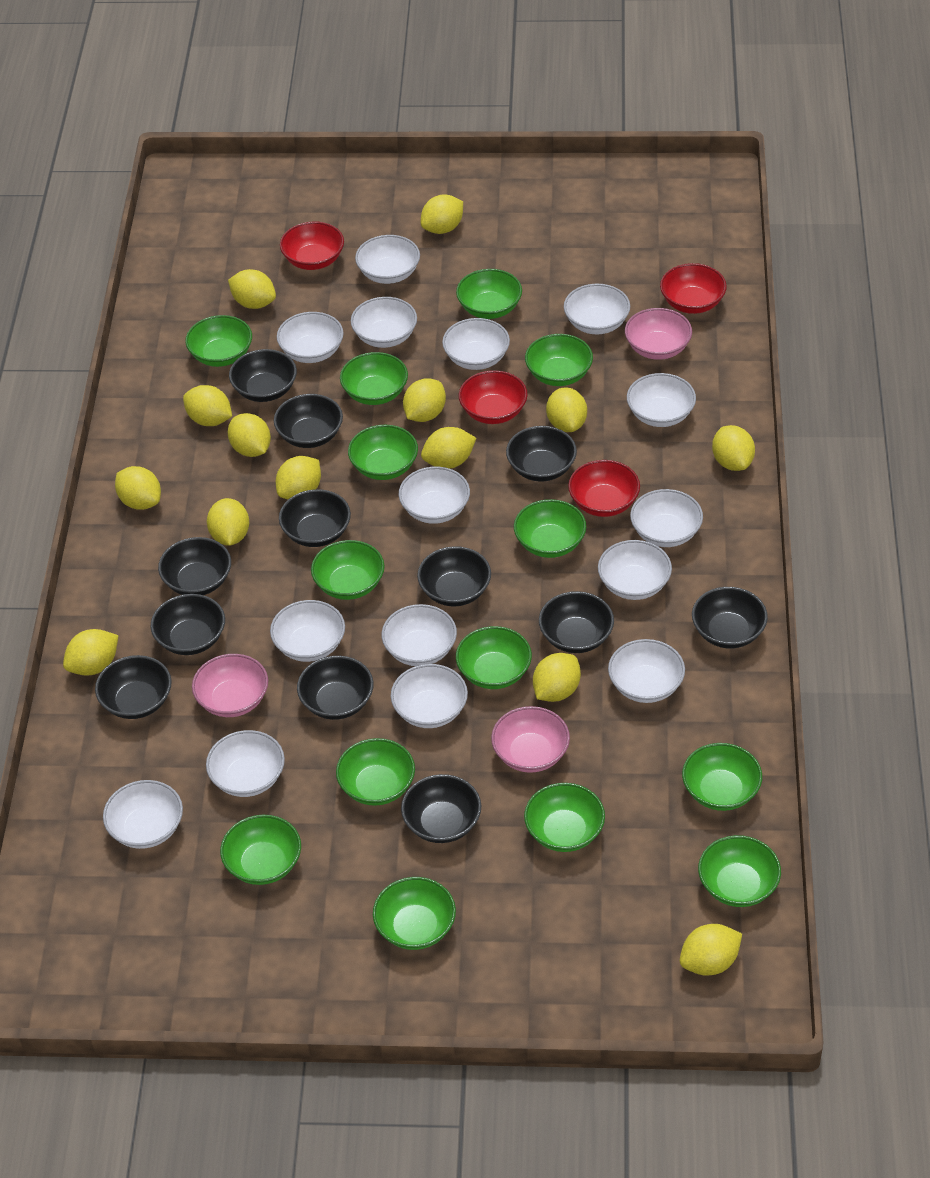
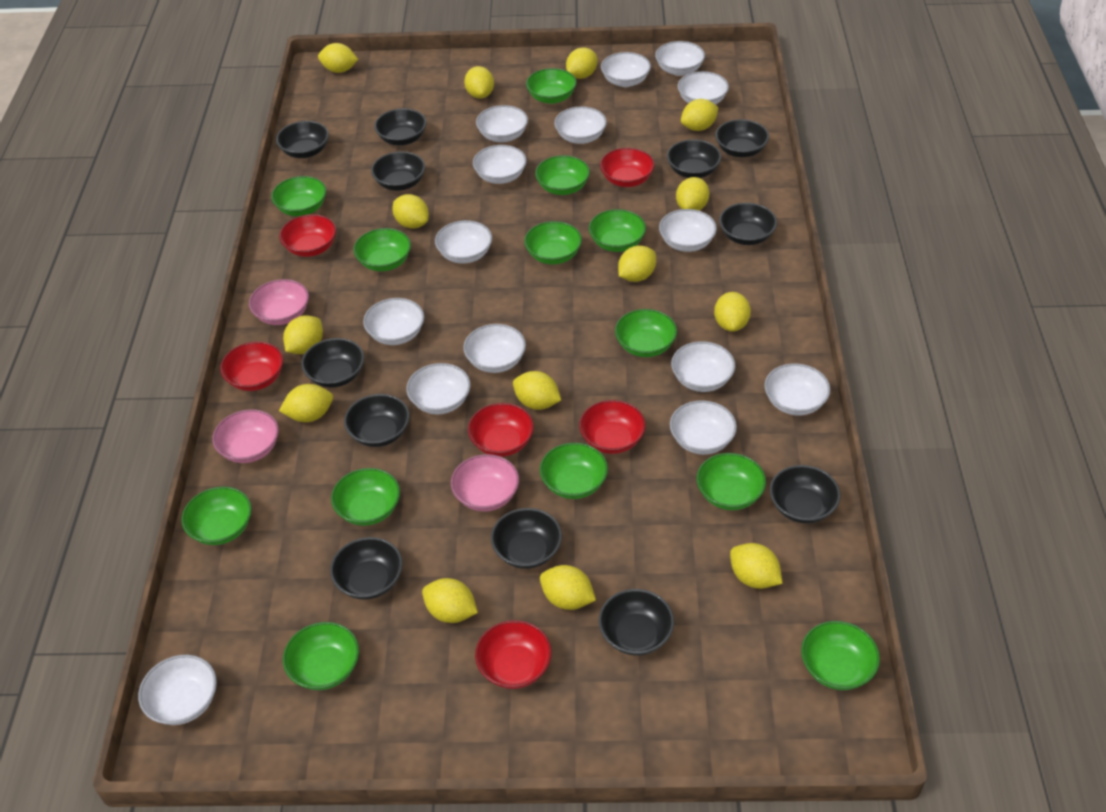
green bowl: [185,315,252,367] [220,815,301,885] [311,540,385,600] [336,738,415,806] [340,352,408,405] [348,425,418,480] [373,877,456,950] [456,269,522,319] [456,626,532,689] [514,499,586,558] [524,783,605,852] [525,334,593,386] [682,743,762,811] [698,835,781,907] = 14 -> [181,486,252,545] [271,176,327,216] [283,622,359,690] [331,468,400,526] [353,228,411,271] [524,221,582,265] [526,68,577,104] [535,155,590,195] [540,443,608,499] [589,209,646,252] [615,309,677,357] [696,453,766,510] [801,621,880,690] = 13
red bowl: [280,222,344,270] [459,370,528,424] [568,460,640,517] [660,263,727,314] = 4 -> [220,341,284,391] [279,214,336,257] [468,403,534,457] [475,620,552,689] [579,400,646,454] [600,148,655,187] = 6

